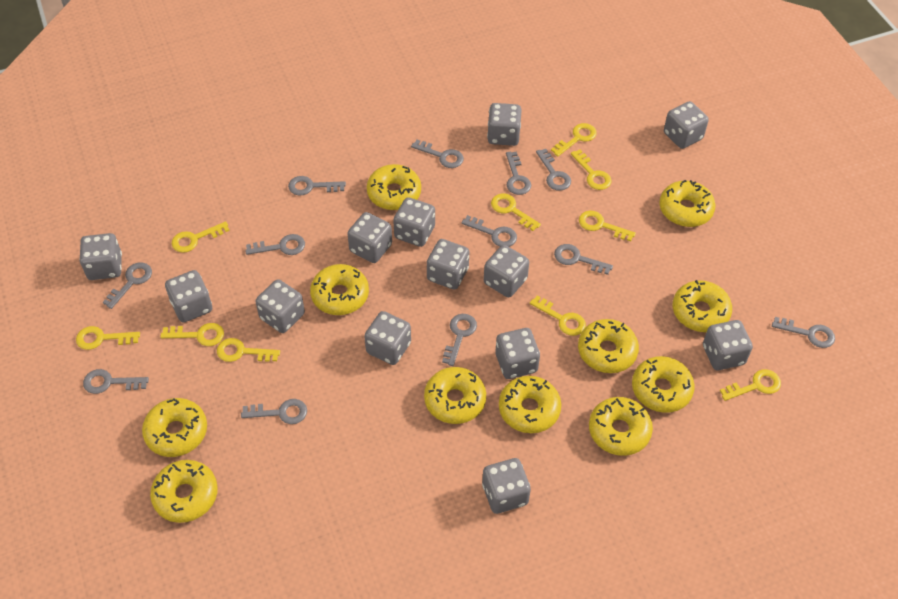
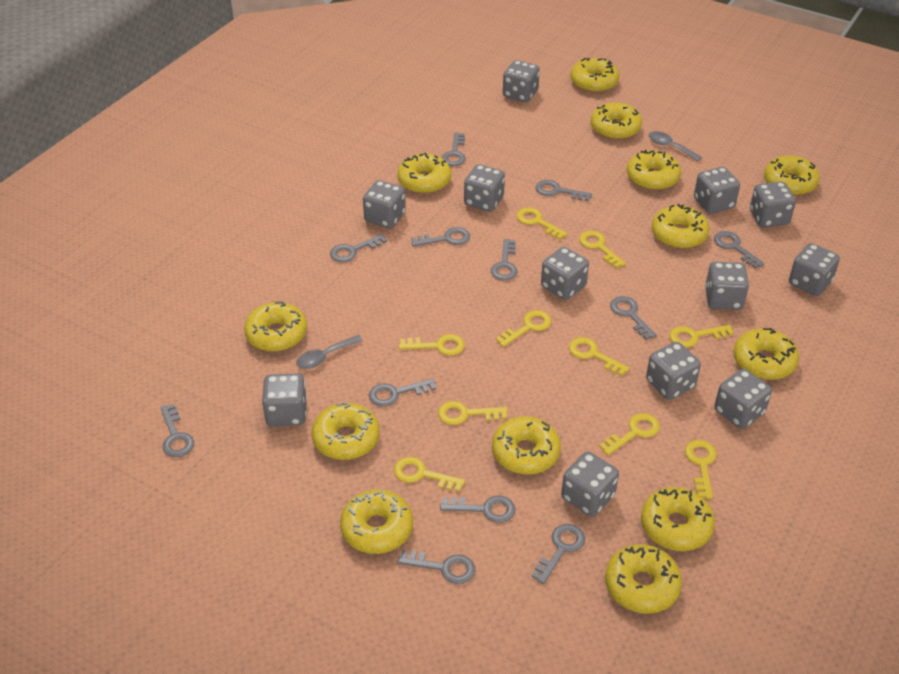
grey dice: [79,233,122,280] [165,270,212,323] [255,279,305,333] [347,212,392,263] [364,311,411,365] [393,197,435,247] [427,239,469,290] [482,458,531,514] [484,245,529,297] [487,103,522,146] [495,328,540,379] [664,101,709,149] [703,320,753,370] = 13 -> [262,373,307,426] [363,180,406,228] [464,164,505,212] [503,60,540,102] [541,247,589,300] [561,451,619,517] [646,342,701,400] [694,167,740,214] [705,262,749,310] [714,369,772,429] [750,182,796,227] [789,243,840,296] = 12
grey spoon: none = 0 -> [296,335,363,369] [649,131,702,162] = 2
yellow donut: [142,398,207,457] [150,460,218,523] [310,264,369,315] [367,164,421,210] [424,367,486,424] [499,376,561,433] [578,319,639,373] [589,397,653,456] [632,356,695,413] [659,180,716,227] [673,280,732,332] = 11 -> [244,301,307,352] [312,402,380,460] [340,489,413,554] [397,152,451,194] [492,416,561,475] [570,58,619,93] [591,102,642,140] [605,544,682,614] [627,150,681,190] [641,487,715,551] [652,204,709,249] [733,328,799,380] [764,155,820,196] = 13

